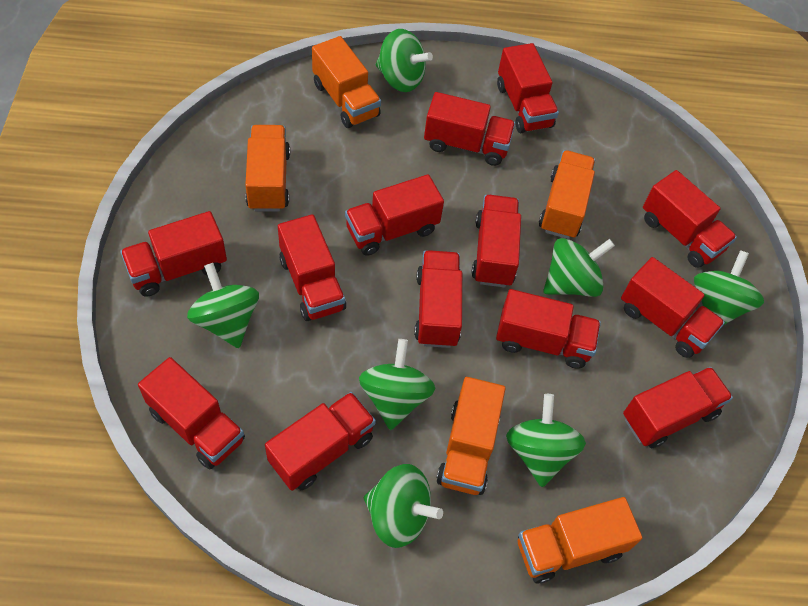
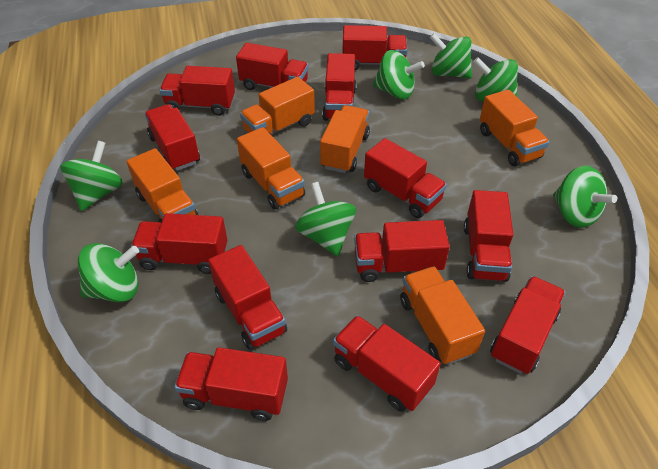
orange truck: [245,125,290,212] [312,36,381,128] [436,377,506,495] [518,497,642,583] [539,150,595,239] = 5 -> [127,148,198,223] [237,127,305,210] [240,77,315,135] [320,105,370,173] [400,266,485,365] [480,90,549,166] = 6

